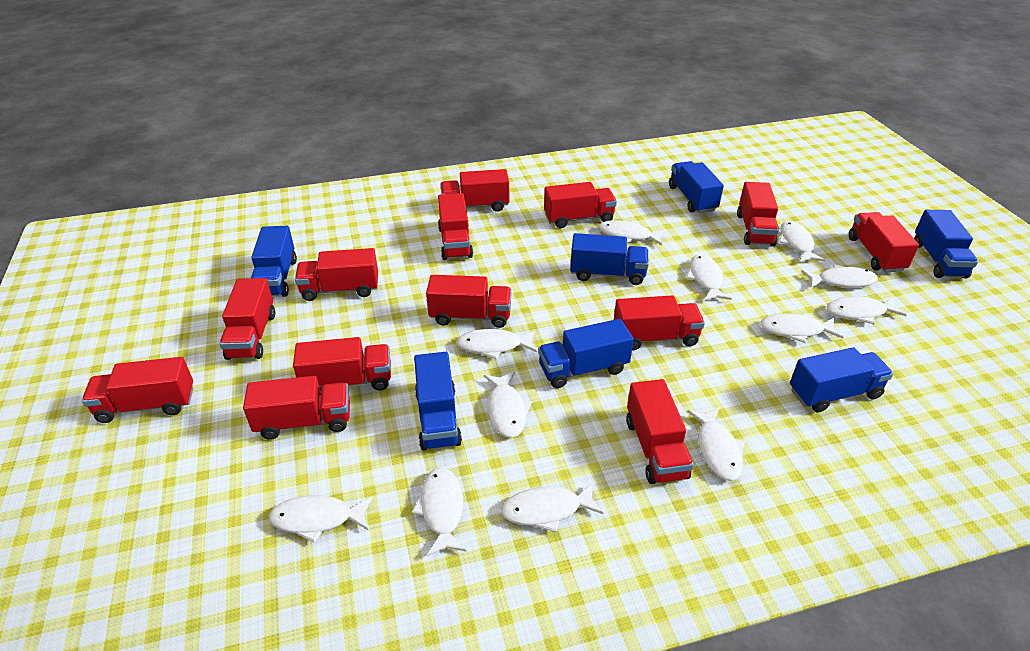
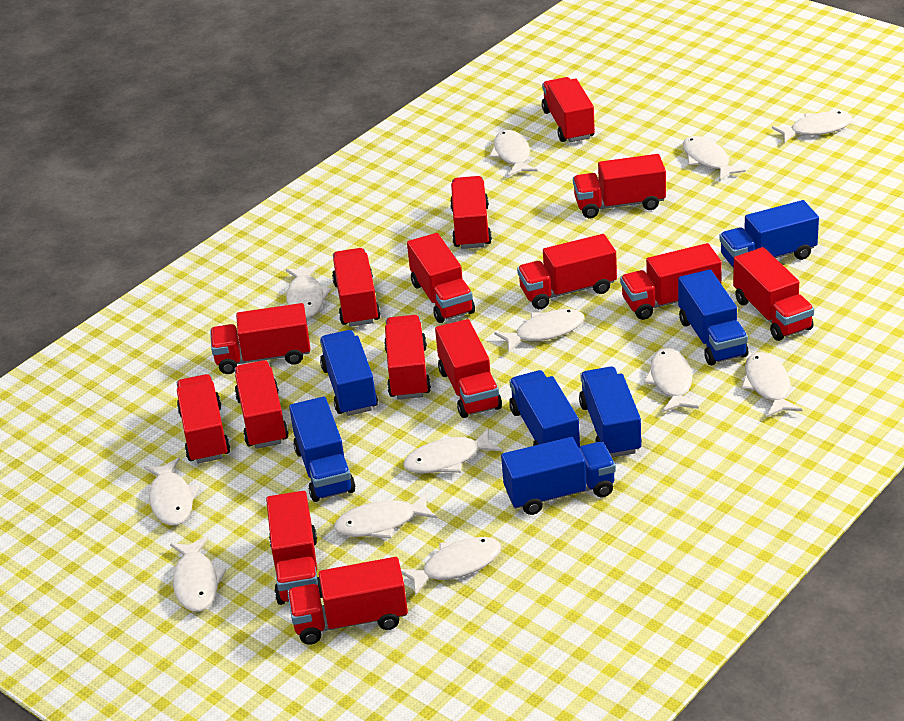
red truck: [82,357,193,423] [220,278,275,360] [243,376,350,440] [293,337,391,391] [295,248,378,301] [426,275,512,328] [438,193,473,260] [441,169,509,212] [544,182,617,228] [614,295,705,350] [626,379,694,484] [737,182,779,246] [849,212,919,272] = 13 -> [177,374,230,464] [210,303,311,374] [235,360,289,449] [266,491,323,605] [287,557,408,645] [332,248,380,327] [384,315,431,400] [407,233,475,323] [435,319,502,418] [450,176,492,249] [517,234,617,309] [542,77,595,142] [573,154,666,218] [620,243,722,320] [733,247,814,341] = 15

